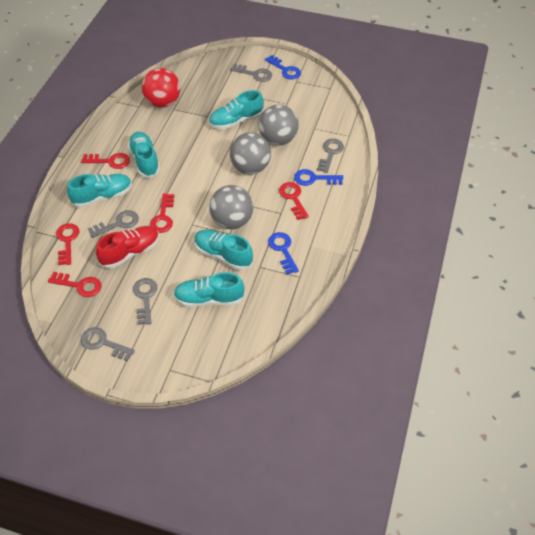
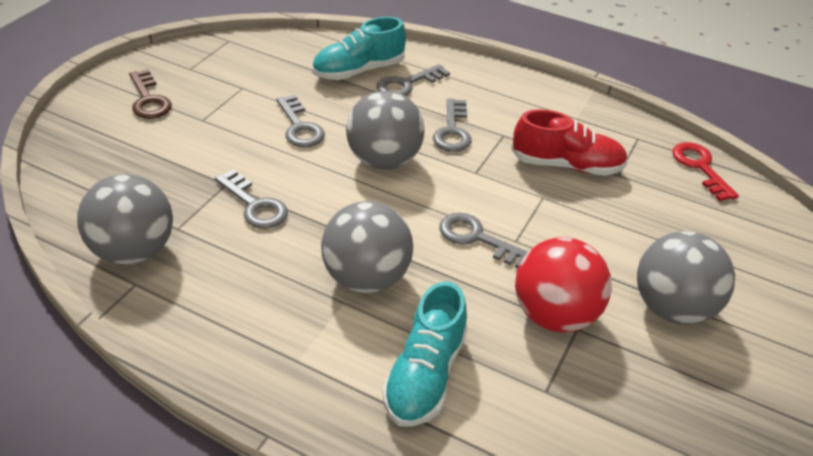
blue key: [265,55,301,79] [268,232,299,274] [294,169,343,186] = 3 -> none = 0
brown key: none = 0 -> [129,69,172,119] = 1
grey ball: [209,185,253,229] [230,132,271,174] [259,105,299,146] = 3 -> [77,174,173,265] [321,201,413,293] [346,91,425,170] [637,231,735,325] = 4
red key: [48,272,102,297] [56,223,79,265] [81,153,130,169] [150,193,174,233] [279,182,309,220] = 5 -> [672,142,739,201] = 1
turquoise shoe: [67,174,132,208] [128,132,160,178] [173,272,245,307] [194,230,253,270] [209,90,264,129] = 5 -> [312,17,406,80] [382,281,468,427] = 2

